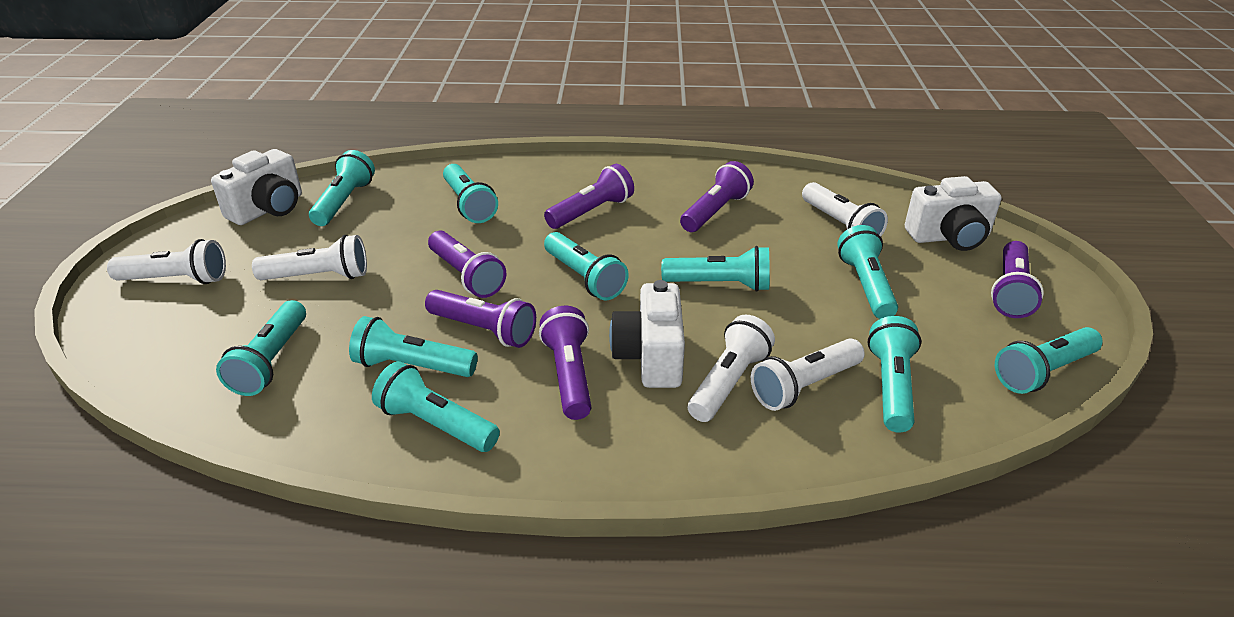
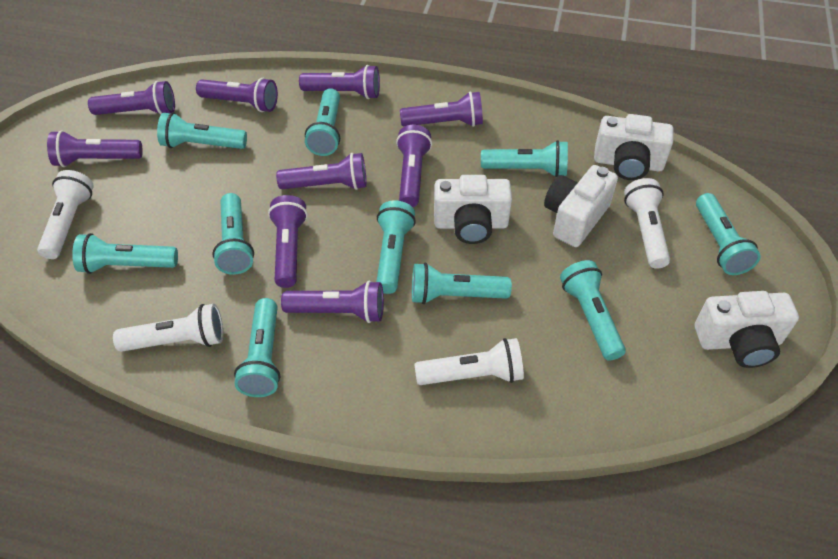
purple flashlight: [425,290,536,348] [428,231,506,298] [539,306,591,420] [544,164,634,229] [680,161,754,232] [991,241,1044,318] = 6 -> [47,130,143,167] [88,81,175,115] [196,77,278,112] [268,195,308,288] [276,153,367,190] [281,280,384,323] [299,65,380,99] [396,125,432,207] [400,91,483,127] = 9
white camera: [211,149,302,225] [609,280,685,388] [905,176,1001,251] = 3 -> [434,175,512,244] [544,165,618,247] [594,114,673,180] [695,291,799,368] = 4
white flashlight: [107,239,226,284] [252,235,367,280] [688,315,775,422] [751,339,865,411] [802,182,888,237] = 5 -> [37,170,94,259] [113,304,223,352] [414,338,524,385] [624,178,670,269] = 4

